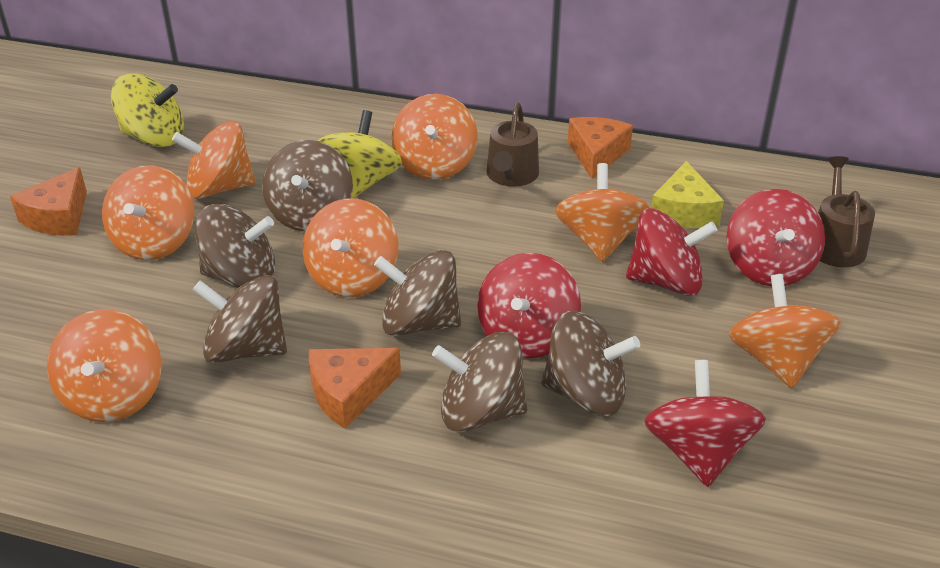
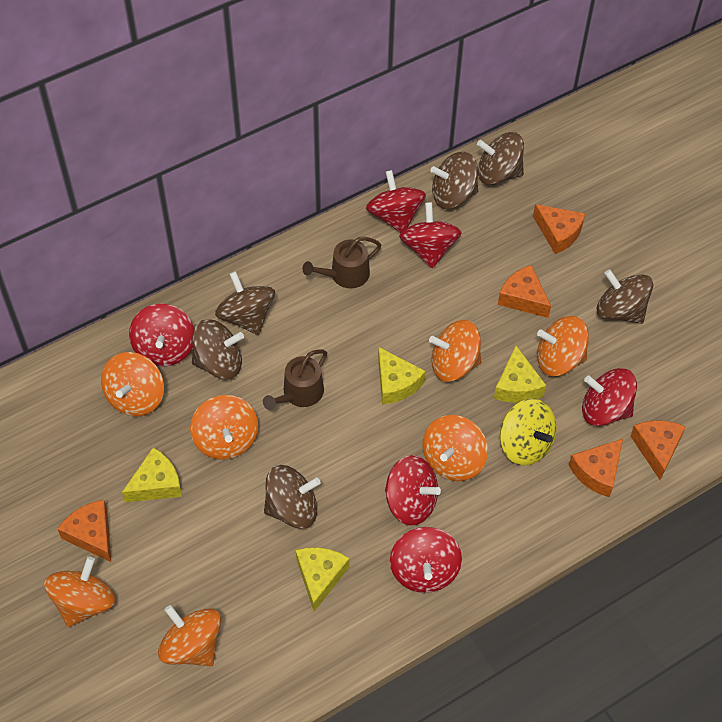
orange cheese: [10,167,87,236] [309,348,401,429] [568,117,633,179] = 3 -> [57,500,111,562] [498,265,551,318] [533,204,585,254] [569,439,623,497] [631,420,686,480] = 5
red spinning top: [477,253,581,358] [626,208,717,296] [644,360,766,487] [727,189,825,286] = 4 -> [129,303,194,366] [366,170,426,233] [385,455,441,526] [390,527,462,593] [399,202,462,268] [582,368,637,426] = 6
yellow cheese: [651,161,724,228] = 1 -> [122,447,182,502] [296,547,350,611] [378,347,426,405] [494,346,546,403] = 4
yellow spinning top: [111,73,184,147] [318,110,402,199] = 2 -> [500,399,557,466] = 1

